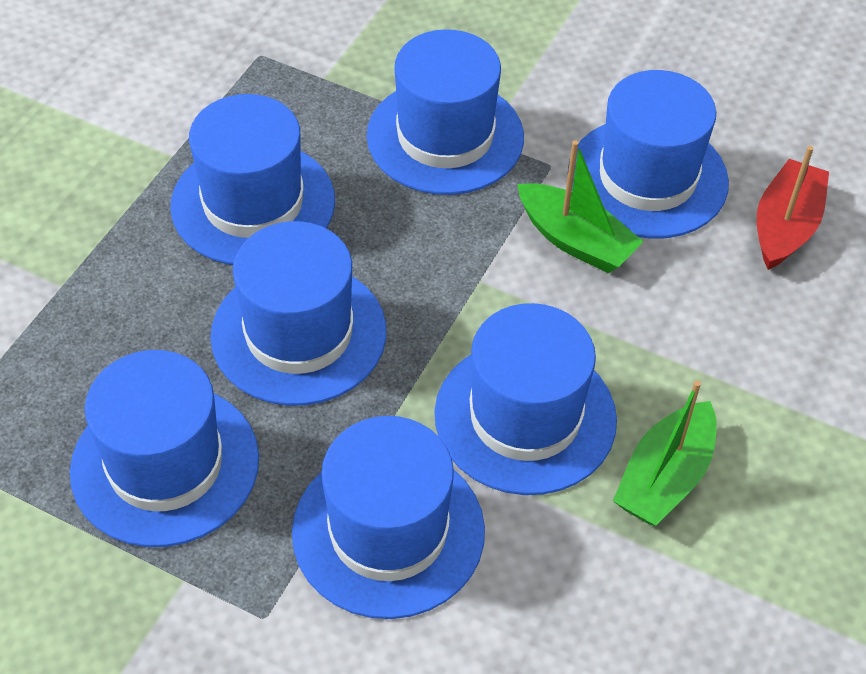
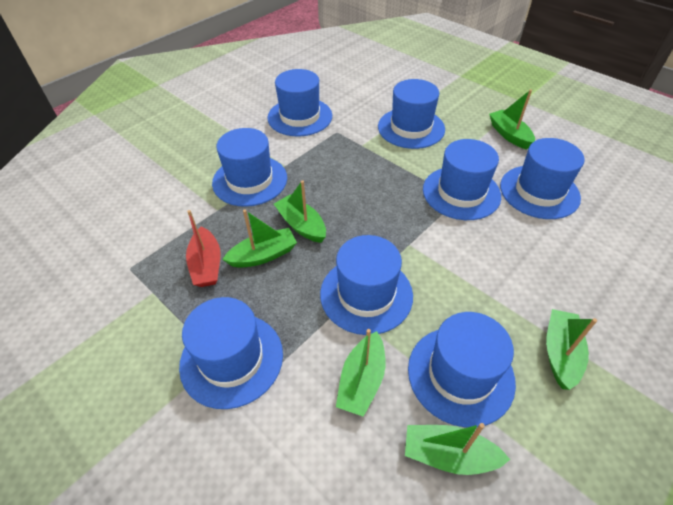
blue hat: [70,350,259,547] [170,94,335,265] [210,221,386,406] [292,416,485,619] [367,29,524,195] [435,303,617,495] [568,70,729,239] = 7 -> [179,297,283,409] [212,128,287,207] [267,69,332,136] [320,235,413,335] [378,79,445,149] [408,312,516,428] [423,139,501,220] [500,138,585,219] = 8
green boat: [517,140,644,273] [613,380,717,526] = 2 -> [222,210,297,268] [274,180,326,243] [336,329,385,417] [405,423,510,475] [489,89,535,149] [546,309,597,390] = 6

